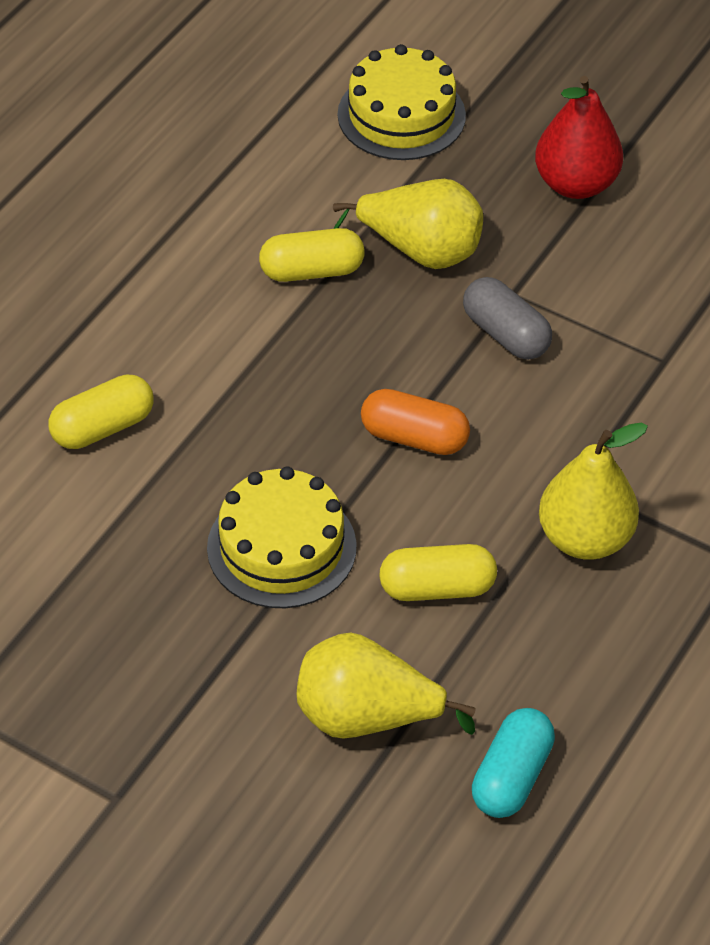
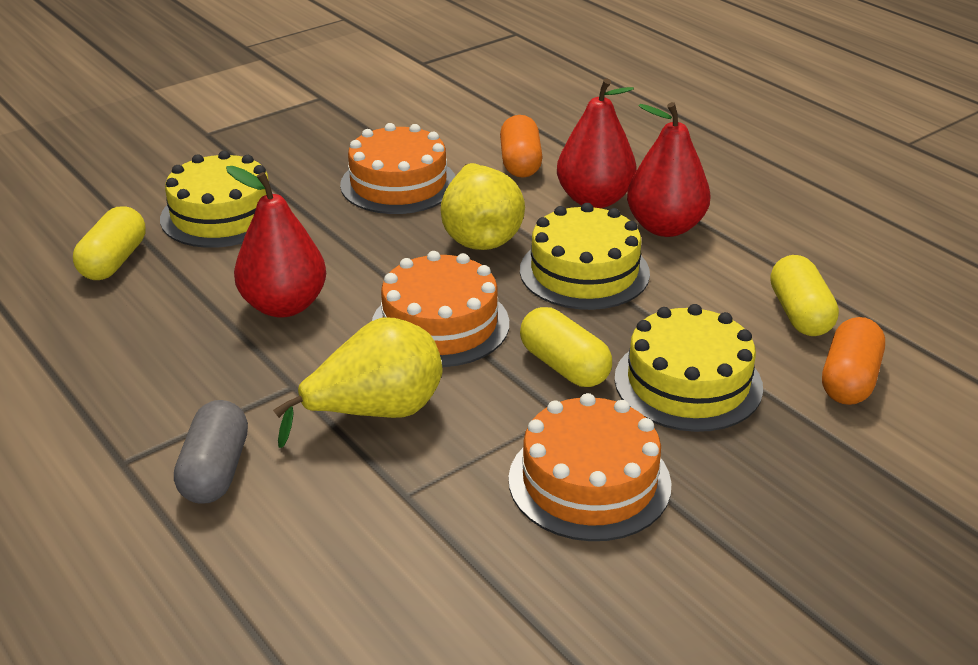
orange cake: none = 0 -> [340,123,455,214] [372,251,509,367] [509,393,672,541] = 3
orange capsule: [361,389,470,455] = 1 -> [500,115,542,178] [822,317,885,405] = 2
red pear: [535,76,623,199] = 1 -> [226,166,326,318] [557,79,637,208] [627,102,711,237] = 3
turquoise capsule: [472,708,555,818] = 1 -> none = 0
yellow cake: [207,466,357,608] [338,44,466,160] = 2 -> [160,151,274,248] [520,203,650,310] [615,304,763,432] = 3
yellow pear: [297,632,476,739] [333,179,483,269] [539,422,648,560] = 3 -> [273,317,442,448] [440,163,525,250] = 2

